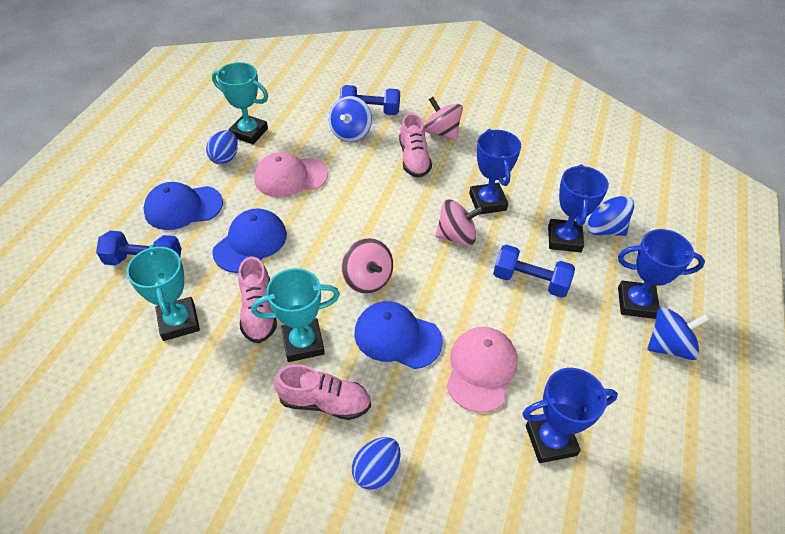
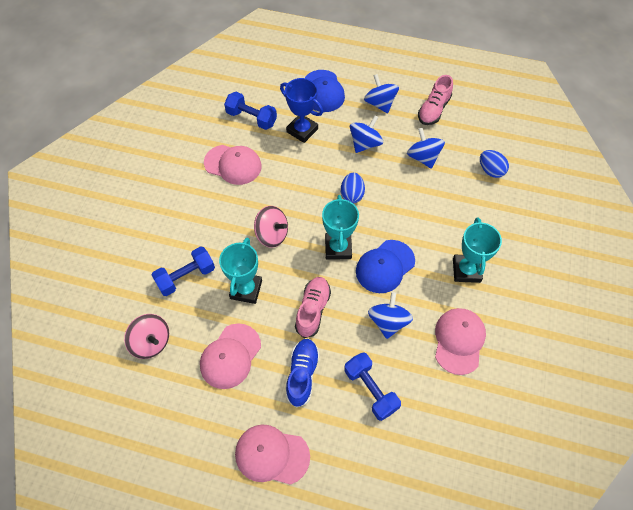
blue cap: [143,182,223,230] [212,209,287,273] [354,301,443,369] = 3 -> [305,70,345,112] [356,240,415,293] = 2
blue shoe: none = 0 -> [286,339,320,408] = 1
blue spinning top: [329,96,372,142] [587,196,634,236] [648,307,709,360] = 3 -> [350,115,383,153] [364,74,399,113] [368,292,413,339] [407,128,445,169] = 4
blue trophy: [469,129,521,215] [522,368,618,463] [548,164,609,252] [618,229,705,319] = 4 -> [280,78,323,143] = 1
pink cap: [254,152,328,197] [446,327,518,413] = 2 -> [200,323,261,389] [204,145,262,185] [235,425,310,485] [435,308,486,375] = 4
pink shoe: [238,257,277,343] [274,364,371,420] [399,113,432,178] = 3 -> [295,277,331,338] [418,75,453,125] = 2
pink spinning top: [341,238,393,294] [424,97,463,140] [435,200,484,246] = 3 -> [124,314,169,359] [254,206,288,248] = 2

